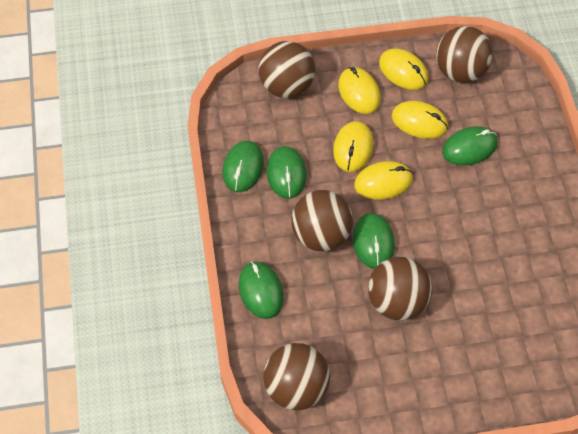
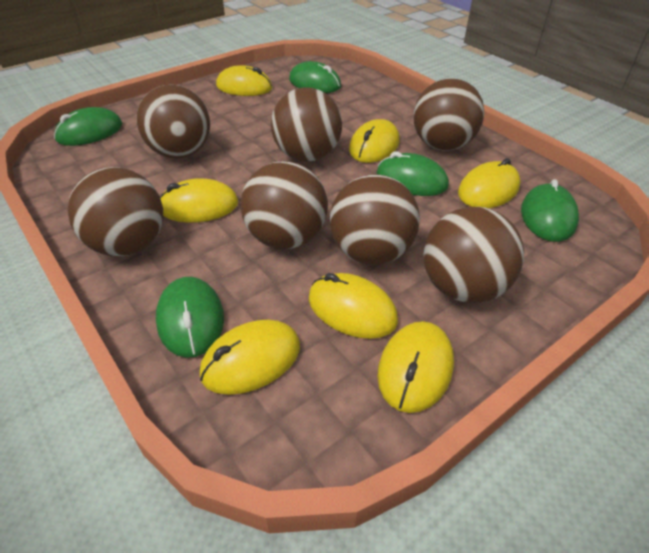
brown ball: [259,41,315,98] [263,343,330,410] [291,190,353,251] [368,257,432,320] [436,26,493,83] = 5 -> [68,167,163,256] [136,85,210,159] [240,161,328,249] [271,87,342,162] [330,174,420,265] [414,78,484,151] [424,207,524,303] = 7
yellow mouse: [333,121,374,172] [338,67,381,114] [354,161,413,200] [379,48,429,90] [392,101,448,139] = 5 -> [160,178,239,223] [200,320,300,395] [216,65,272,96] [309,273,398,339] [349,119,400,163] [377,321,454,413] [458,158,521,208] = 7

